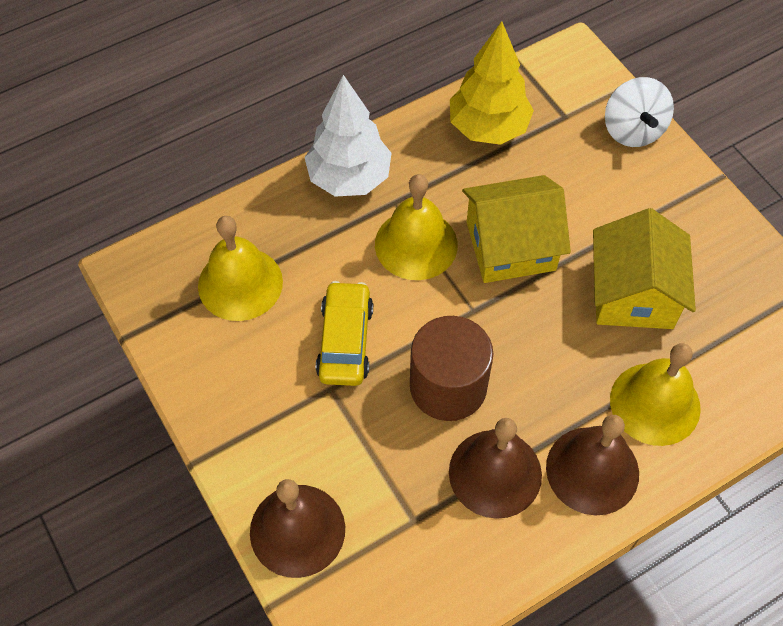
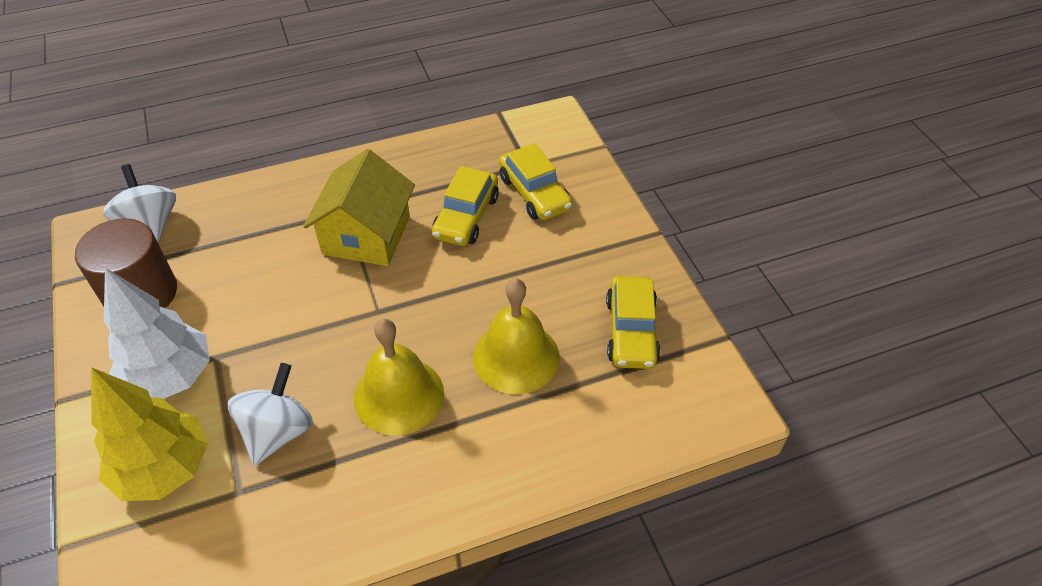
brown bell: [250,479,345,578] [449,418,542,519] [546,415,639,516] = 3 -> none = 0
white spinning top: [605,77,674,147] = 1 -> [103,164,176,244] [228,363,313,466] = 2
yellow bell: [198,216,283,321] [375,174,458,280] [610,343,701,446] = 3 -> [354,319,444,436] [473,278,560,394] = 2
yellow car: [316,281,373,386] = 1 -> [432,166,499,246] [499,143,572,220] [606,276,661,369] = 3
yellow house: [462,175,571,283] [593,208,696,329] = 2 -> [303,149,415,266] = 1

